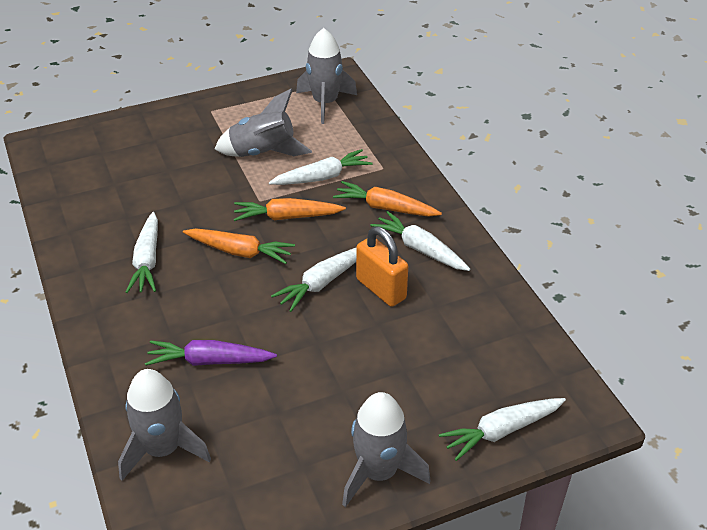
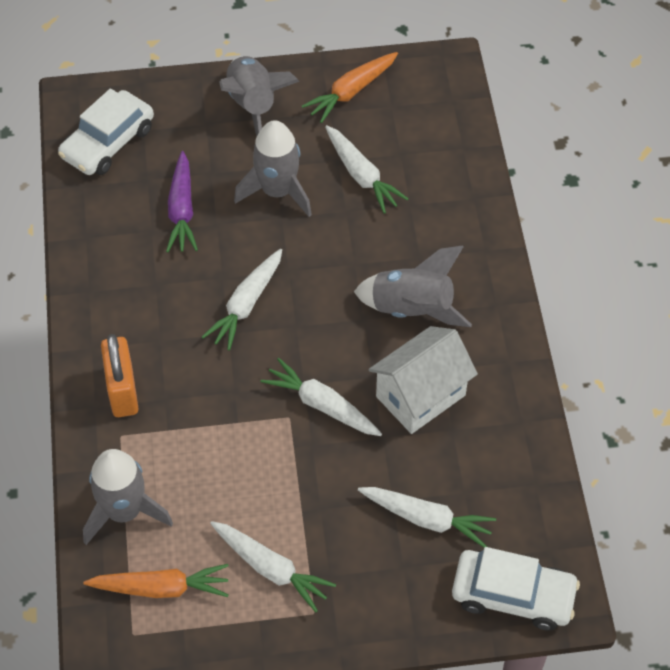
orange carrot: [183,228,295,264] [234,198,346,221] [333,181,442,217] = 3 -> [84,564,229,598] [302,52,398,123] = 2
white car: none = 0 -> [58,88,154,175] [452,547,580,631] = 2
white house: none = 0 -> [369,326,478,434] = 1

